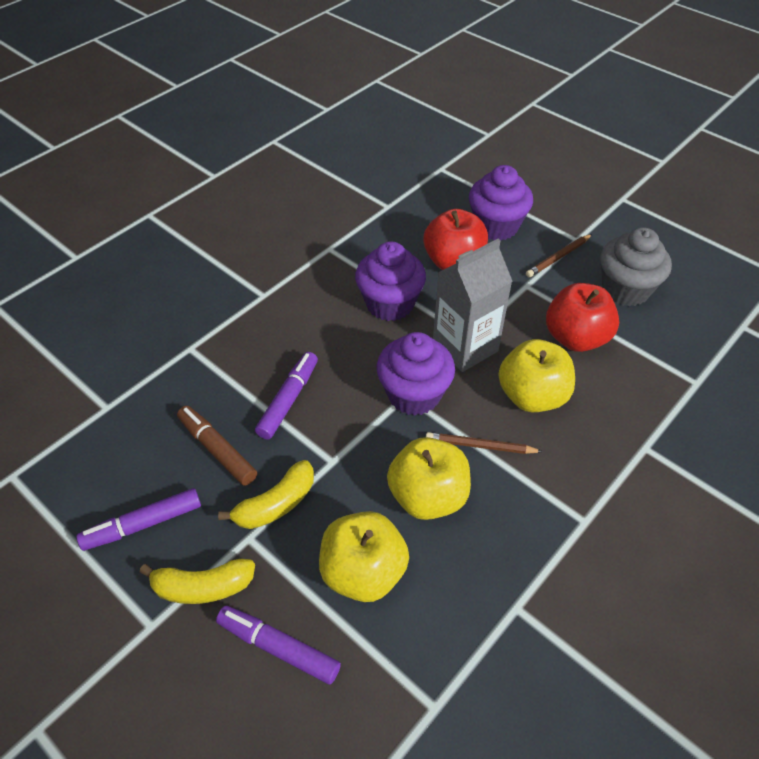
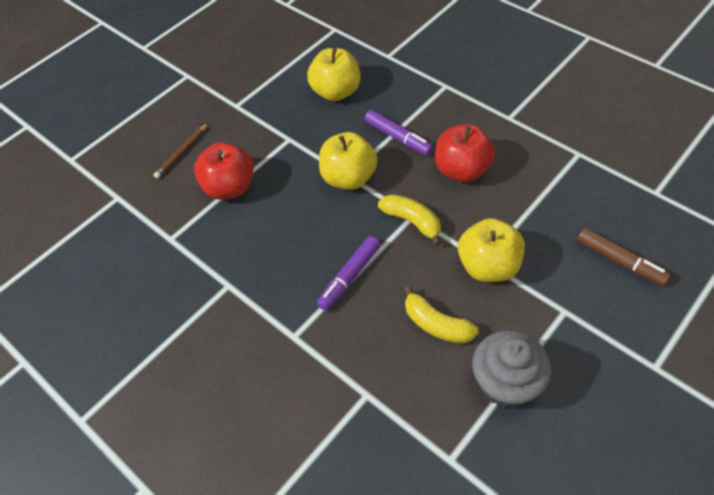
brown pencil: [426,432,543,454] [526,234,592,277] = 2 -> [153,123,208,179] = 1
grey carton: [433,238,512,372] = 1 -> none = 0
purple cupcake: [355,241,426,321] [377,332,455,416] [469,165,533,240] = 3 -> none = 0
purple marker: [76,488,201,551] [216,606,341,685] [255,352,318,440] = 3 -> [317,236,380,311] [365,110,434,156] = 2

